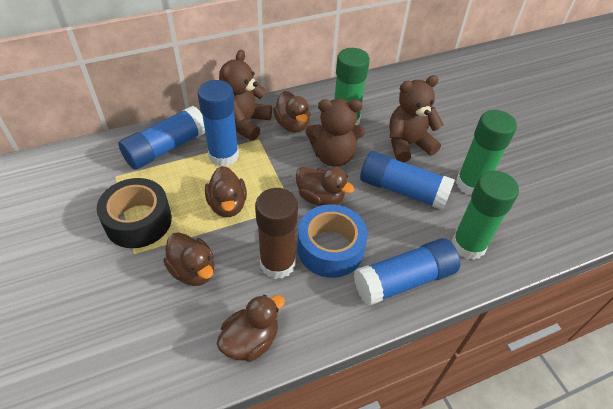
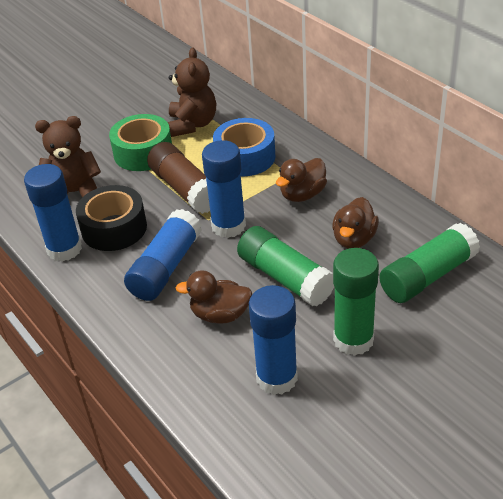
brown duck: [163,232,214,286] [205,166,247,217] [217,295,285,362] [273,91,311,133] [296,166,355,206] = 5 -> [175,270,252,324] [276,158,327,202] [332,197,379,249] = 3
brown teddy bear: [219,50,272,141] [305,98,365,167] [389,75,444,163] = 3 -> [35,116,101,197] [168,47,216,137] = 2
green tape: none = 0 -> [109,114,172,171] = 1

